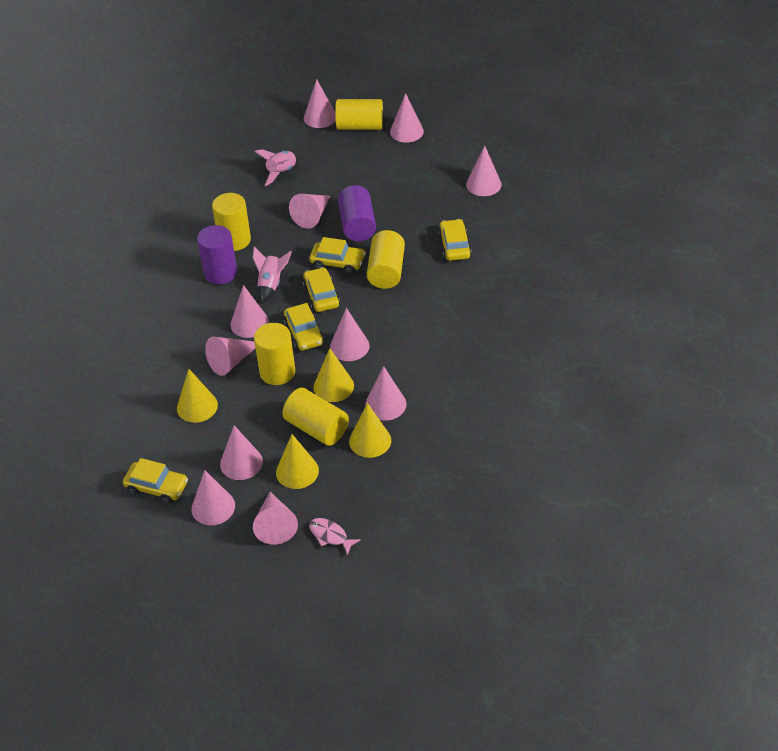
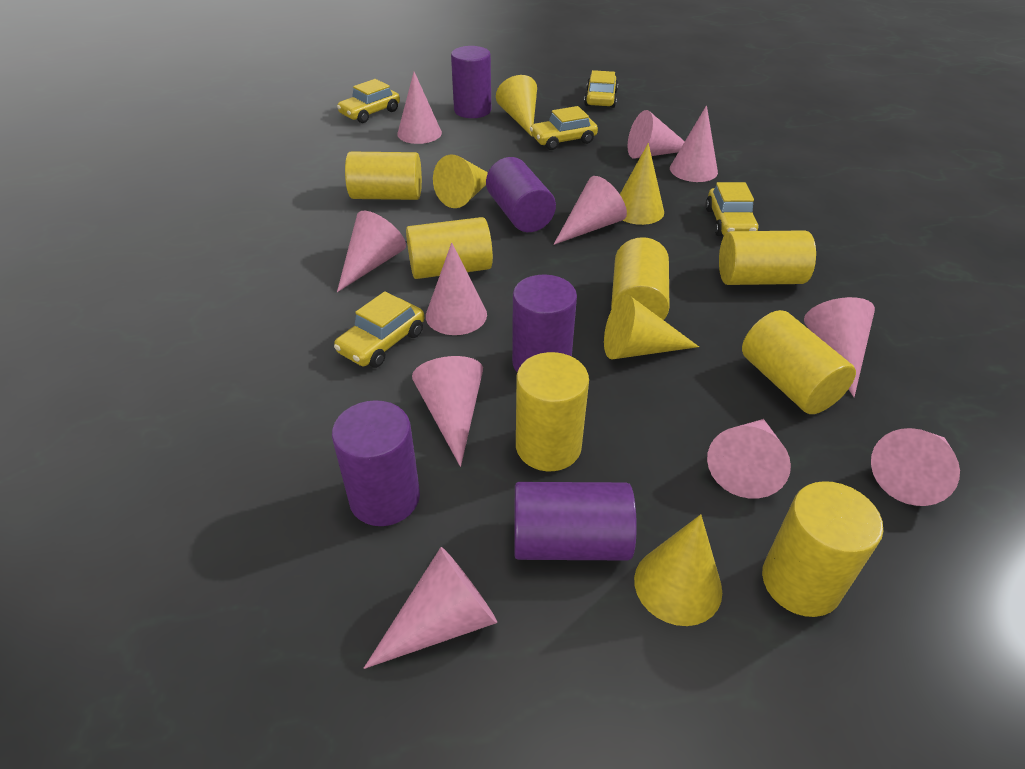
pink fish: [309,518,361,555] = 1 -> none = 0
pink rocket: [253,247,291,303] [255,149,298,186] = 2 -> none = 0
purple cylinder: [197,225,237,285] [338,185,376,241] = 2 -> [332,400,420,526] [451,46,491,118] [486,157,556,232] [512,275,577,372] [514,482,637,561] = 5
yellow cone: [177,369,218,423] [276,434,319,489] [313,348,354,402] [349,403,391,458] = 4 -> [433,154,488,208] [496,75,537,136] [604,294,699,360] [620,143,664,225] [634,514,722,626] = 5
yellow cylinder: [212,193,251,251] [254,323,295,385] [282,388,349,446] [335,99,383,130] [367,230,405,289] = 5 -> [345,152,422,200] [406,217,493,279] [516,352,589,471] [611,237,669,320] [719,230,816,285] [742,310,856,414] [762,481,883,617] = 7

